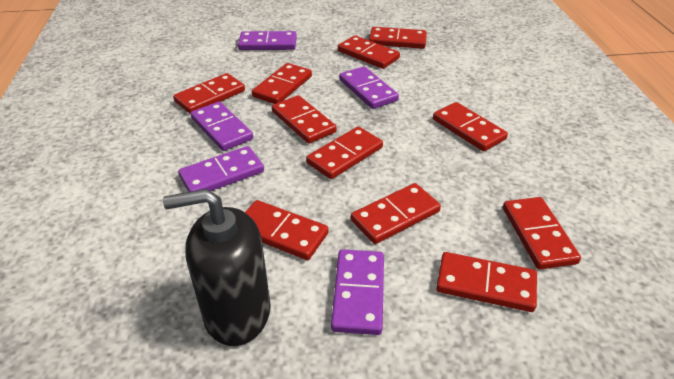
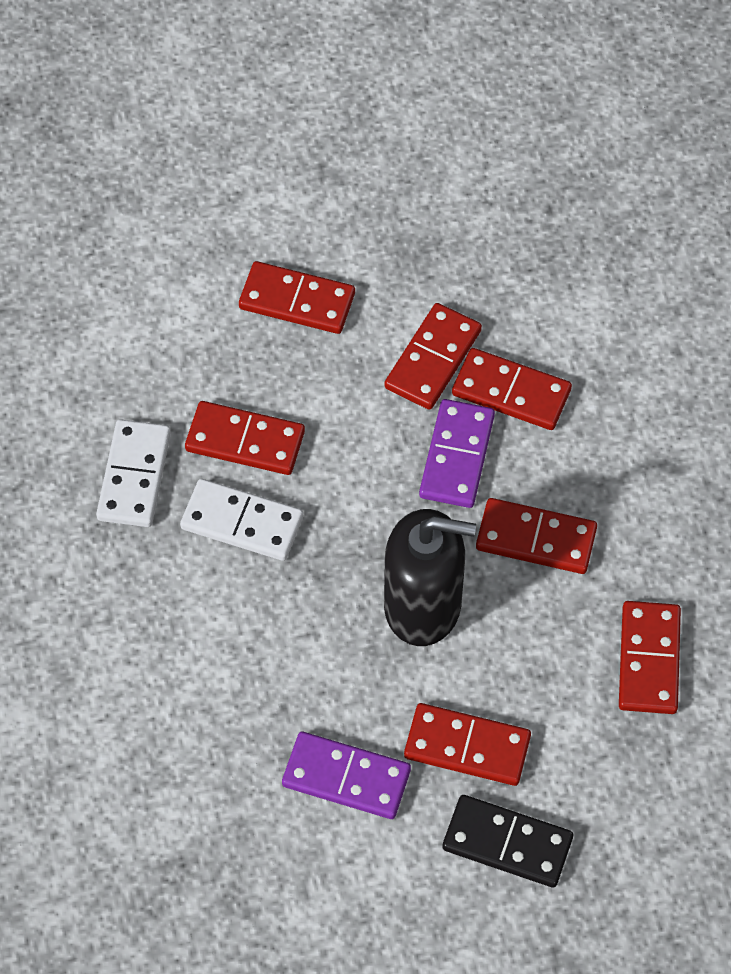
black domino: none = 0 -> [442,795,573,888] = 1
purple domino: [178,146,264,192] [190,102,253,151] [238,31,297,50] [331,249,384,335] [339,66,399,109] = 5 -> [282,732,411,819] [419,399,495,508] = 2
red domino: [173,73,245,114] [245,200,329,260] [252,63,312,104] [272,95,337,143] [306,127,383,179] [338,35,400,69] [351,183,441,244] [369,27,427,49] [433,102,508,151] [436,252,537,312] [503,197,581,270] = 11 -> [185,401,305,475] [239,261,355,334] [384,303,482,410] [404,703,531,786] [452,348,572,430] [476,498,597,574] [619,601,681,714] = 7
white domino: none = 0 -> [96,419,171,527] [180,479,303,561] = 2

